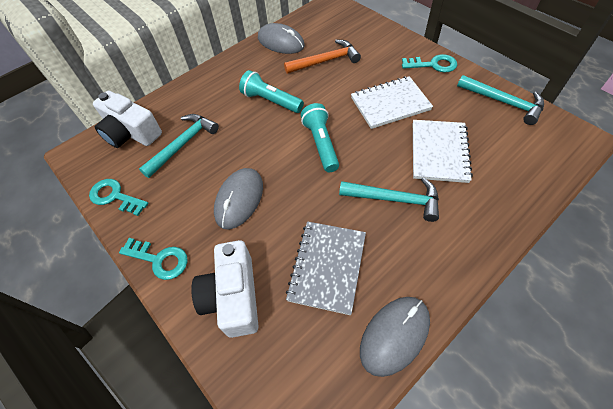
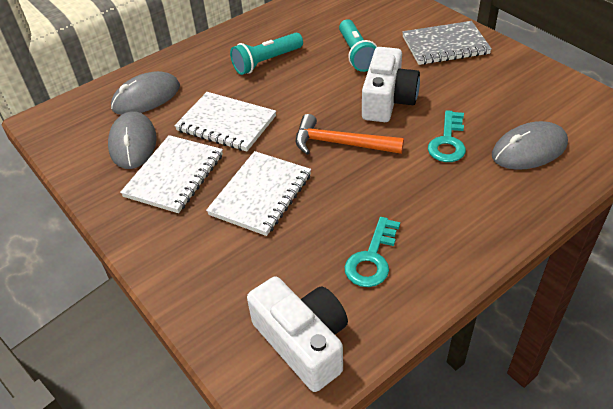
turquoise hammer: [139,114,219,178] [339,177,439,222] [457,75,544,125] = 3 -> none = 0
turquoise key: [89,179,148,216] [119,238,188,280] [402,54,457,72] = 3 -> [345,217,400,287] [428,110,466,162] = 2
white notebook: [351,76,433,129] [413,120,473,183] = 2 -> [120,135,223,213] [174,92,276,152] [206,151,311,236] = 3

